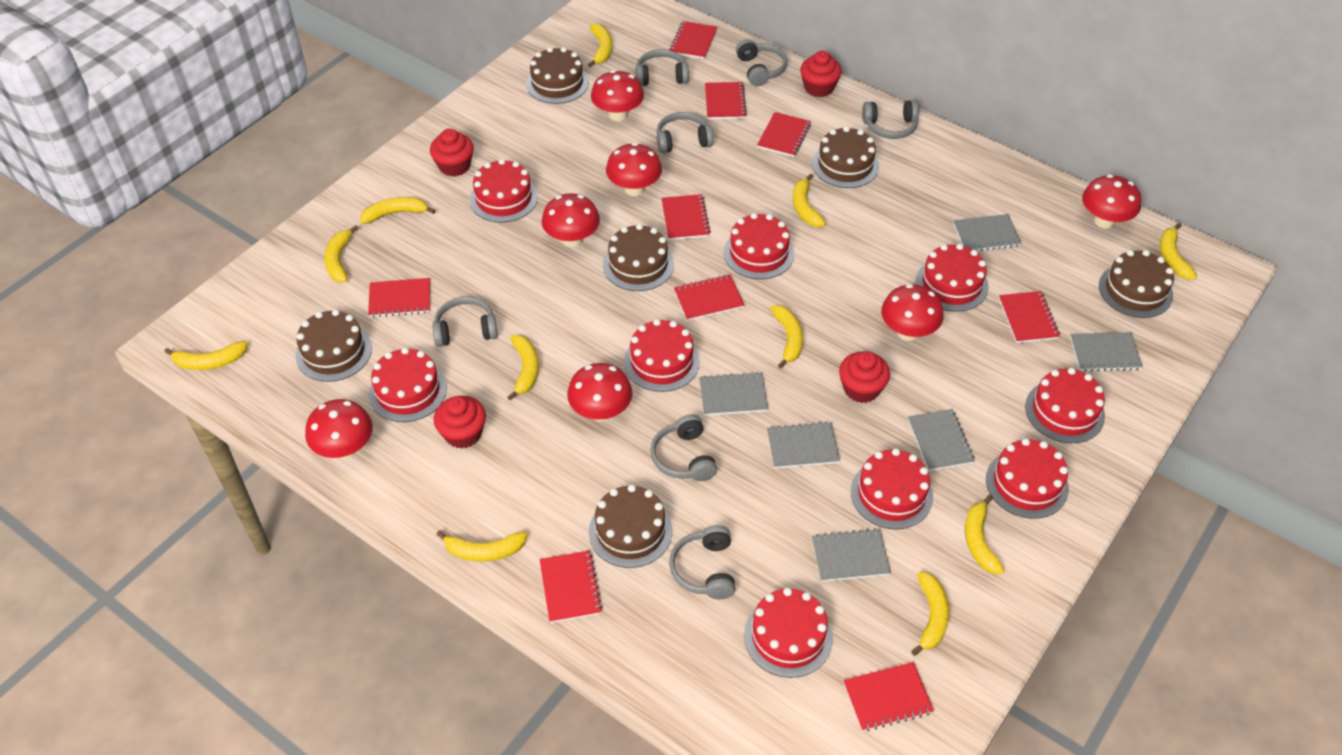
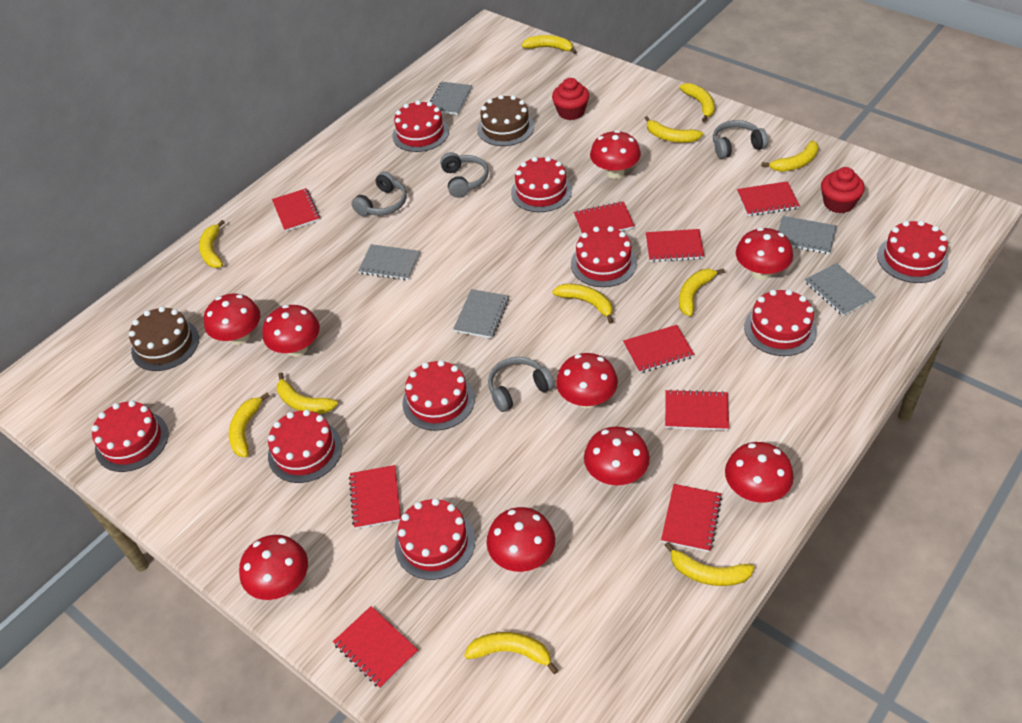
brown cake: [295,309,372,382] [526,47,589,104] [589,484,672,568] [603,224,674,291] [812,126,879,188] [1099,250,1174,318] = 6 -> [129,306,199,371] [477,95,534,146] = 2
grey headphones: [432,297,498,347] [636,49,689,86] [651,414,717,481] [657,112,714,153] [669,525,735,599] [736,39,787,86] [862,100,919,139] = 7 -> [351,171,407,216] [440,152,489,198] [488,357,554,412] [713,120,768,159] = 4
grey notebook: [699,372,768,416] [767,422,840,469] [812,528,891,582] [908,409,975,471] [953,214,1022,251] [1070,332,1143,371] = 6 -> [358,244,420,280] [430,82,472,115] [453,289,509,339] [778,216,837,254] [805,263,876,316] = 5
red cupcake: [430,129,474,177] [434,396,486,449] [800,51,842,97] [839,351,890,403] = 4 -> [552,78,589,120] [821,167,865,213] = 2
red mushroom: [305,399,373,459] [541,193,600,247] [567,363,633,421] [591,70,644,121] [606,143,662,196] [881,284,944,341] [1082,174,1141,229] = 7 -> [204,294,260,345] [239,535,308,600] [262,305,320,357] [486,507,555,572] [556,353,618,408] [584,427,650,485] [590,130,641,179] [725,442,794,503] [736,228,793,280] = 9

